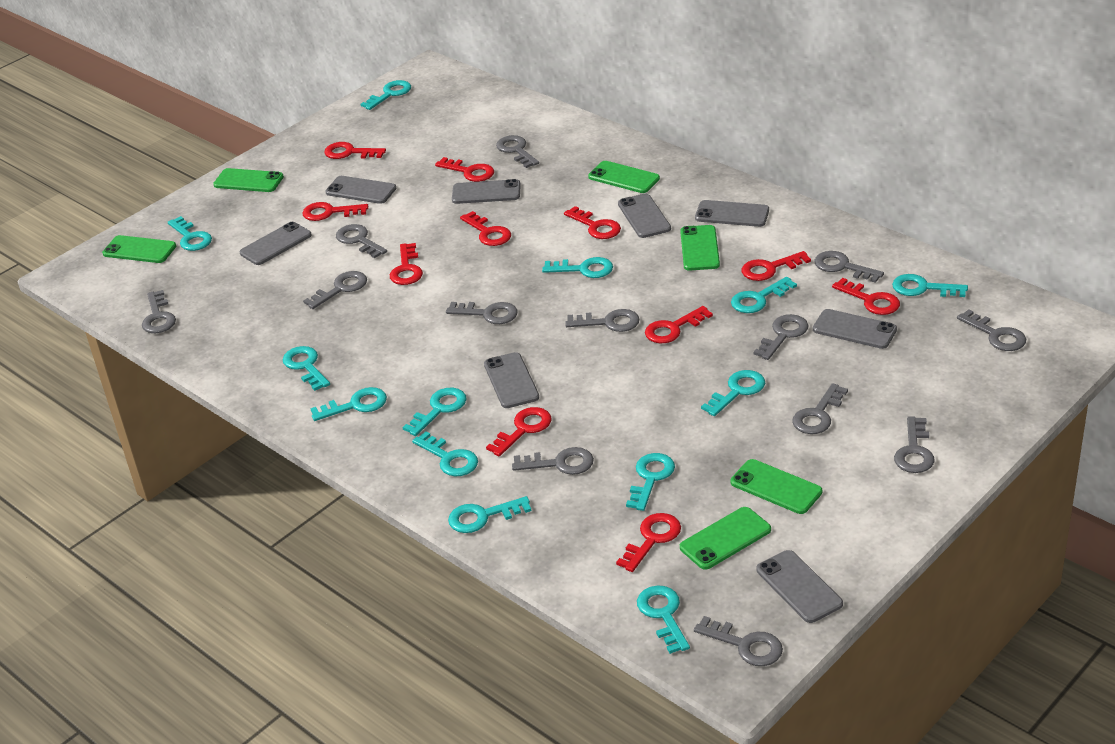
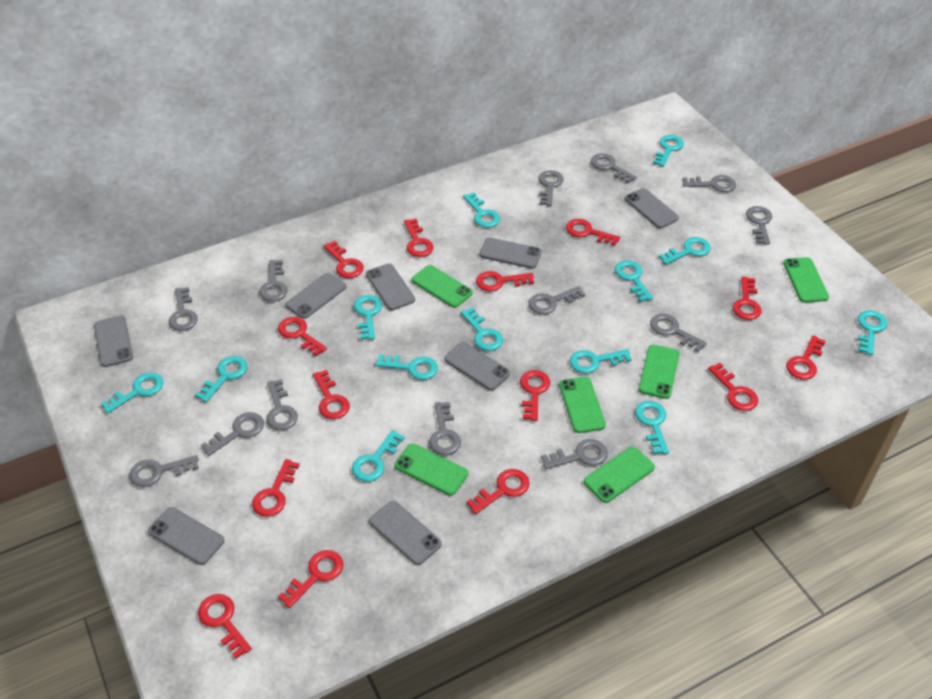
red key: [302,202,368,221] [324,142,386,159] [390,243,423,285] [435,157,494,182] [460,211,511,246] [486,407,552,456] [564,206,621,239] [616,513,681,572] [645,306,713,343] [742,251,811,281] [832,278,900,315] = 11 -> [198,594,252,659] [252,459,299,517] [278,317,327,356] [278,550,343,608] [313,370,350,419] [324,241,364,278] [404,218,433,257] [466,469,530,514] [476,271,534,292] [520,370,550,421] [566,219,620,246] [708,363,758,411] [733,277,761,320] [786,335,826,380] = 14

